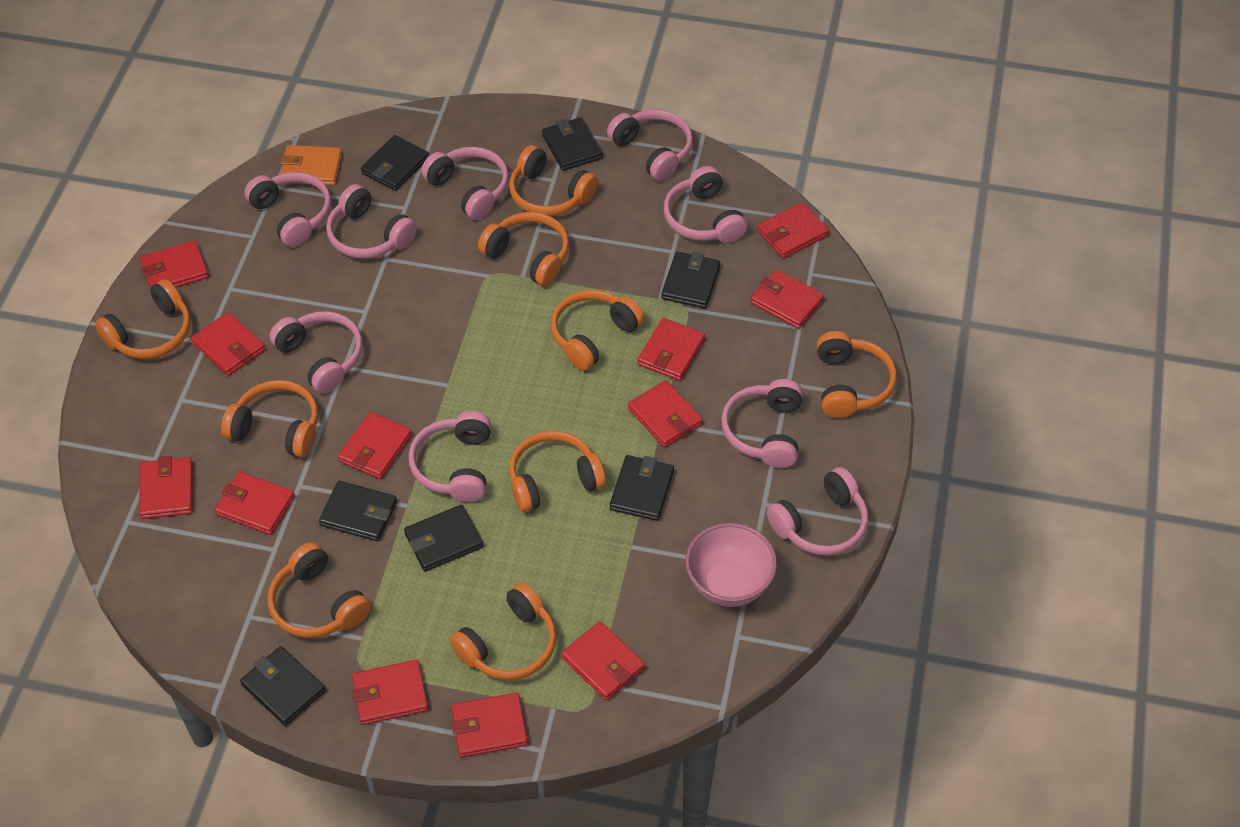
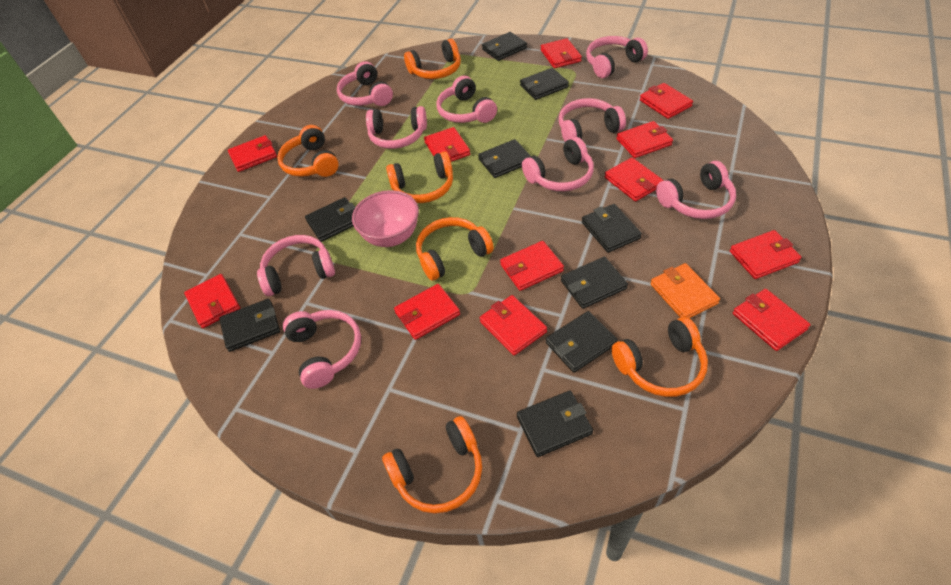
black wallet: [240,646,326,726] [319,481,397,541] [361,135,429,191] [404,505,483,572] [542,117,603,171] [610,455,674,521] [661,251,720,308] = 7 -> [219,299,280,352] [305,197,355,242] [478,139,531,178] [482,32,527,61] [517,391,593,457] [520,68,569,100] [546,311,618,373] [561,257,628,309] [582,204,642,253] = 9
orange headphones: [95,279,191,359] [221,380,318,458] [268,542,371,638] [450,583,556,680] [478,212,569,287] [509,145,598,216] [509,431,606,513] [551,290,644,371] [817,331,897,418] = 9 -> [277,125,339,177] [382,416,482,513] [386,152,453,203] [404,39,461,79] [416,217,494,281] [612,317,708,397] = 6

